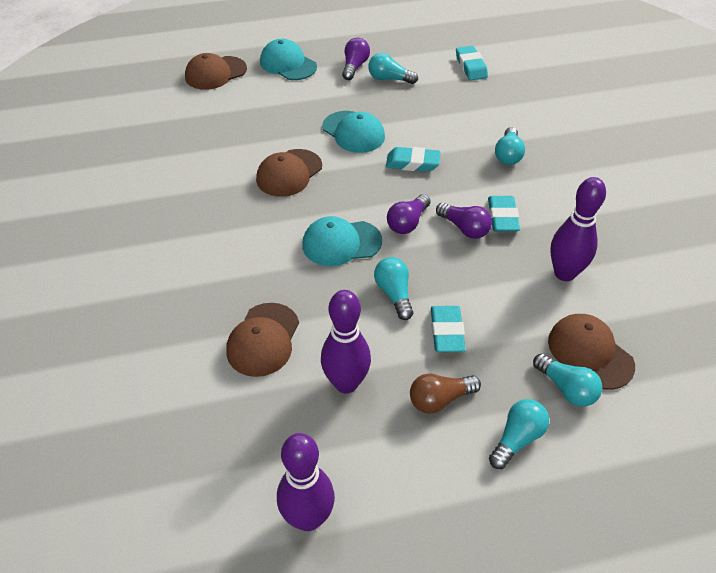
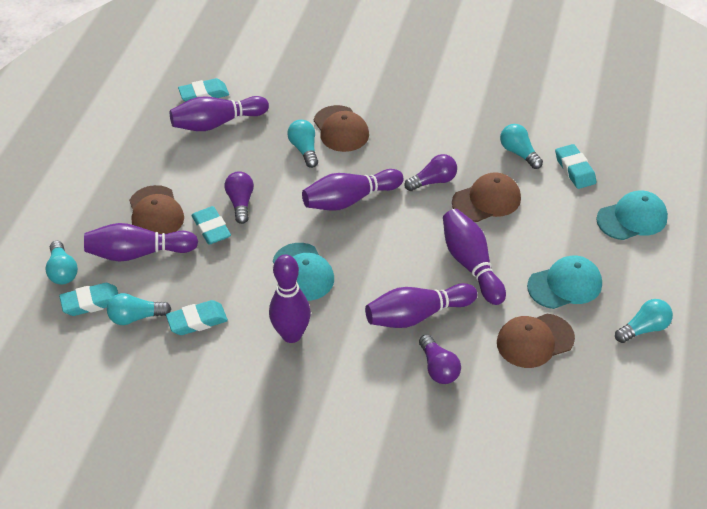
brown light bulb: [410,373,481,414] = 1 -> none = 0
purple bowling pin: [277,433,335,531] [321,290,371,393] [550,177,606,281] = 3 -> [84,223,198,262] [170,96,269,131] [269,254,311,343] [302,169,403,211] [365,283,477,328] [443,209,506,305] = 6
turquoise eraser: [386,147,440,172] [431,306,466,352] [456,46,488,80] [488,196,520,232] = 4 -> [59,283,118,316] [166,300,228,335] [178,78,229,102] [191,206,231,245] [555,144,597,189] = 5

